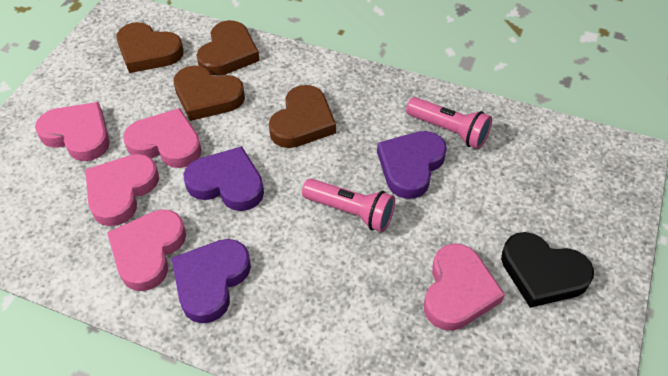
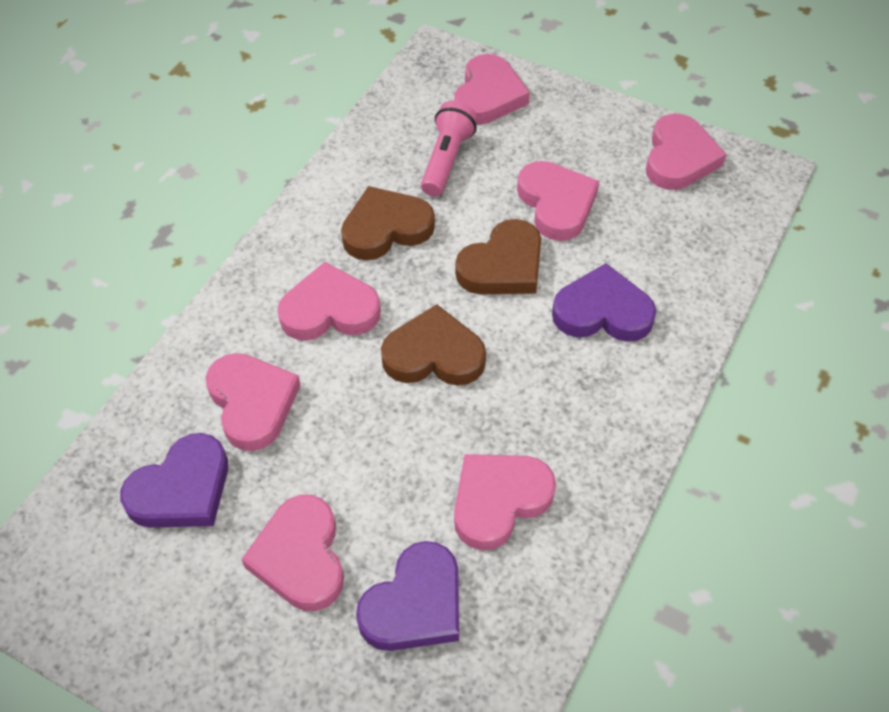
black heart: [501,232,594,308] = 1 -> none = 0
brown heart: [116,22,184,73] [173,65,245,121] [196,20,260,75] [269,85,336,148] = 4 -> [341,186,435,260] [381,304,486,386] [455,219,541,294] = 3
pink flashlight: [302,179,395,232] [406,97,492,149] = 2 -> [421,101,478,196] = 1
pink heart: [35,102,110,161] [85,154,159,226] [107,209,186,291] [123,108,202,168] [424,243,505,331] = 5 -> [206,353,301,451] [241,495,344,611] [277,262,381,341] [454,54,530,125] [454,454,556,550] [517,161,599,241] [646,114,726,190] = 7

